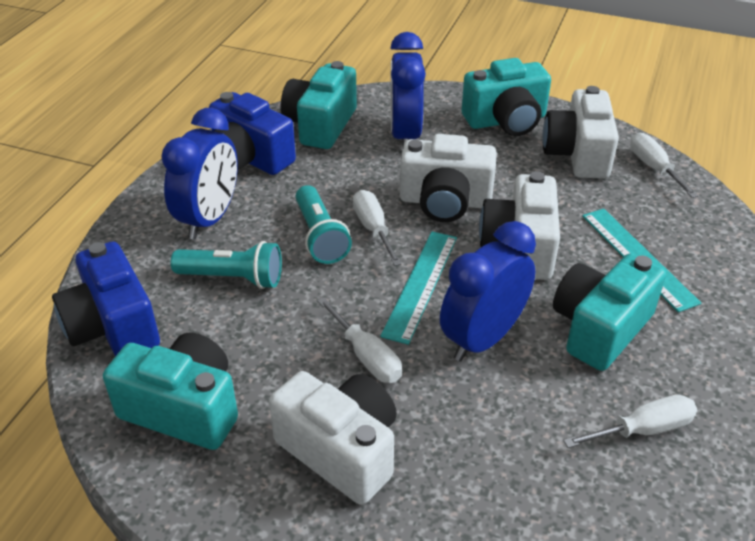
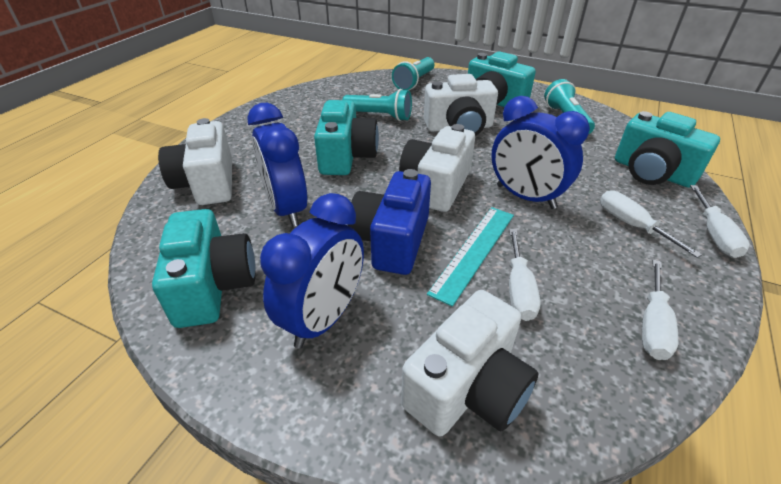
blue camera: [52,241,160,356] [209,92,296,175] = 2 -> [348,169,431,275] = 1
turquoise flashlight: [171,241,282,289] [296,185,352,264] = 2 -> [342,89,412,121] [392,57,434,90] [544,79,595,134] = 3
turquoise ruler: [380,231,457,345] [582,208,701,313] = 2 -> [427,207,514,307] = 1

